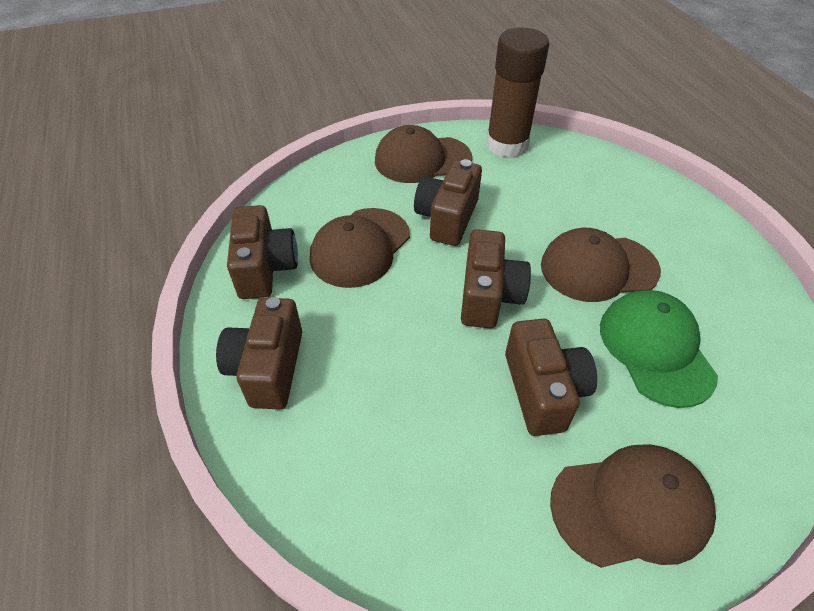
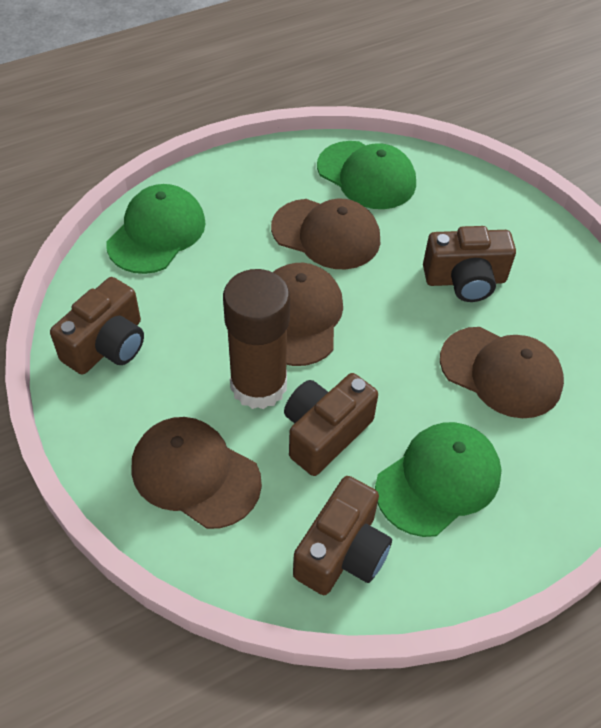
brown camera: [216,297,302,409] [227,205,298,299] [414,159,482,246] [461,229,531,328] [505,319,597,436] = 5 -> [50,277,144,375] [284,373,378,476] [293,476,392,595] [423,226,516,302] = 4
green cap: [600,290,718,408] = 1 -> [106,184,206,274] [317,141,416,209] [375,422,501,537] = 3

